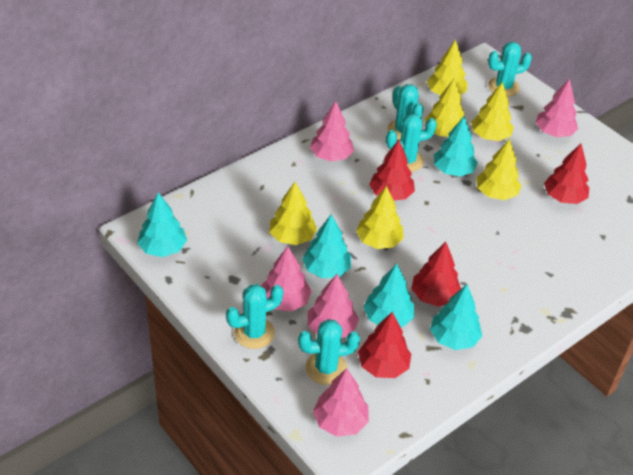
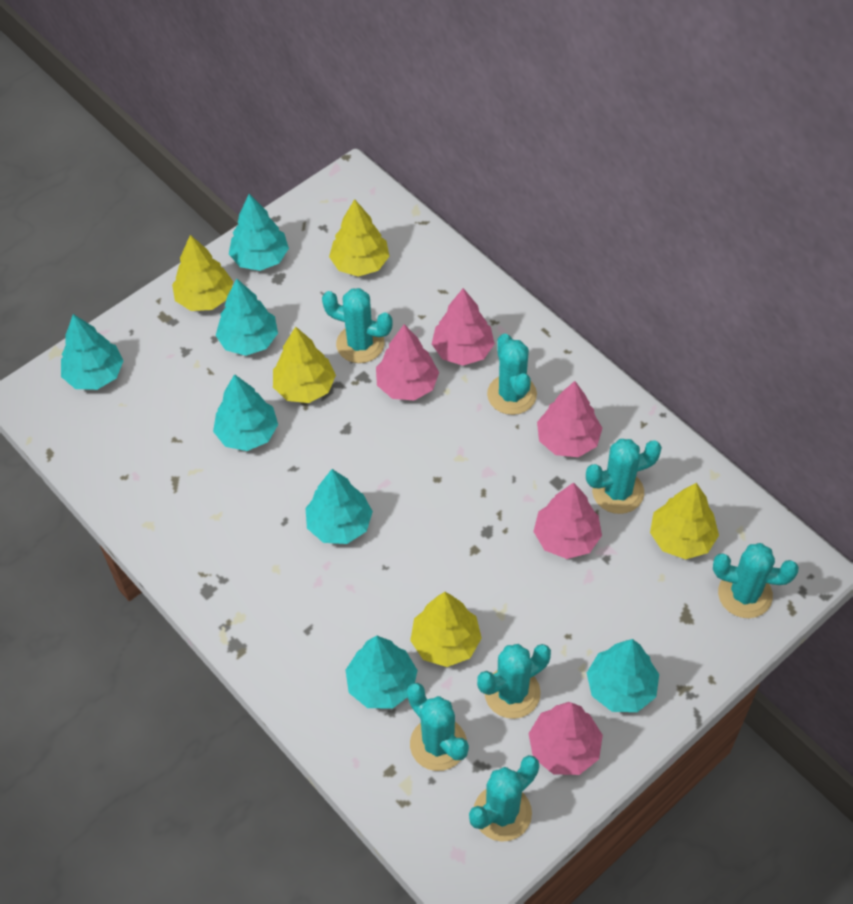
red tree: [358,312,411,378] [369,140,415,200] [411,242,461,307] [544,144,589,204] = 4 -> none = 0
turquoise cactus: [226,284,283,349] [298,319,360,385] [386,113,437,172] [387,84,423,140] [488,42,532,97] = 5 -> [322,288,393,363] [407,683,469,771] [469,755,539,842] [477,644,551,719] [487,334,537,415] [586,439,662,514] [713,543,799,618] = 7
turquoise tree: [137,192,187,257] [302,214,351,278] [363,263,414,328] [430,284,482,350] [434,116,478,177] = 5 -> [61,314,124,390] [213,374,278,451] [216,278,278,356] [229,194,289,271] [305,469,373,544] [346,636,418,708] [587,639,659,712] = 7
yellow tree: [269,182,317,245] [356,186,404,249] [424,78,467,137] [427,40,467,95] [471,82,514,141] [476,139,522,200] = 6 -> [172,235,233,311] [273,327,336,403] [329,199,389,277] [410,592,482,667] [650,483,719,560] = 5

